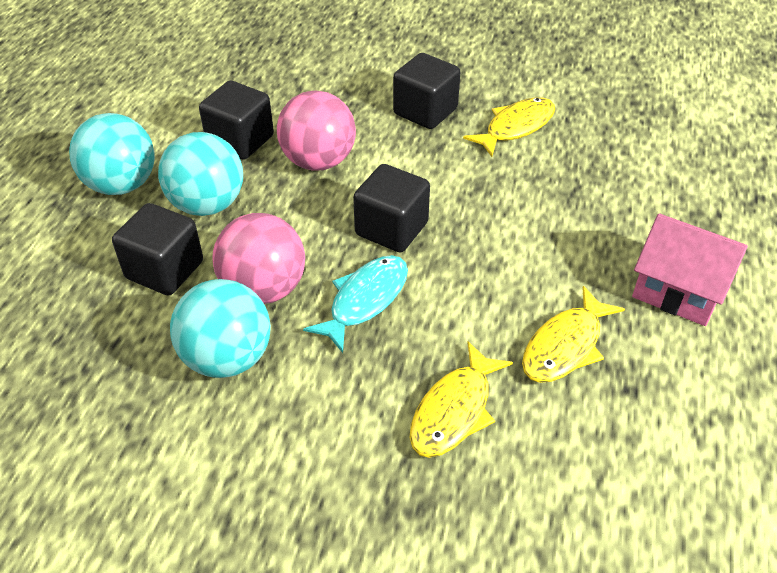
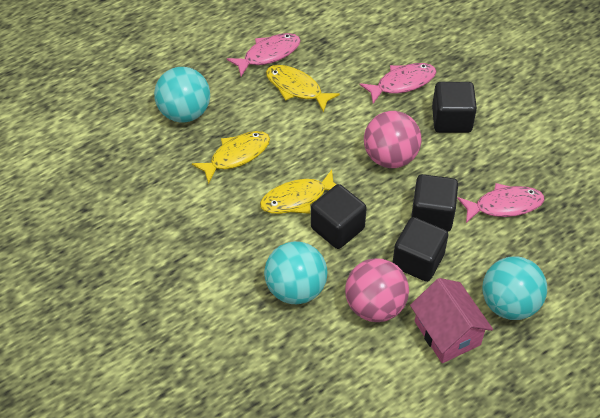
pink fish: none = 0 -> [227,33,301,76] [360,63,436,104] [457,183,544,223] = 3
turquoise fish: [303,255,408,353] = 1 -> none = 0

